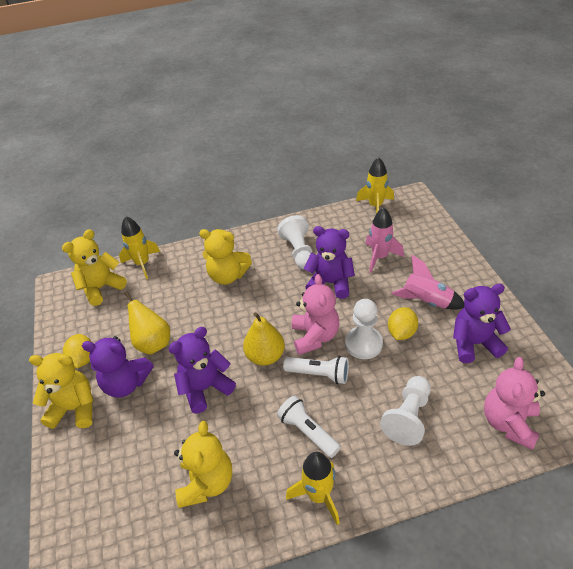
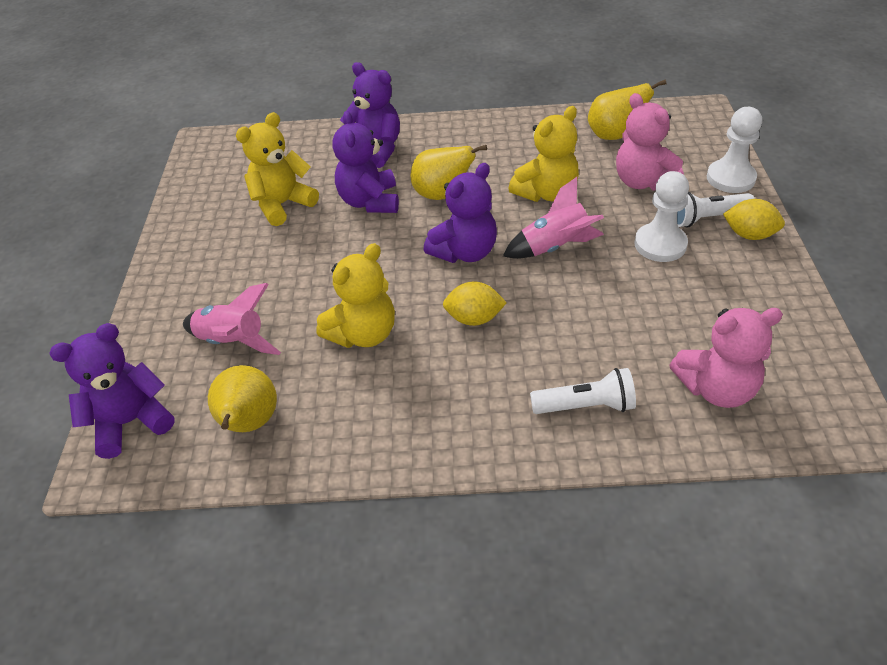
white pawn: [277,215,312,270] [345,299,383,359] [380,376,431,446] = 3 -> [634,171,689,262] [707,107,762,193] = 2
yellow pear: [124,291,170,354] [243,312,285,366] = 2 -> [208,365,277,432] [410,145,487,200] [588,80,666,140] = 3
yellow rocket: [119,216,160,279] [286,452,340,525] [356,157,394,214] = 3 -> none = 0
yellow teddy bear: [29,353,94,429] [62,229,127,306] [174,421,232,508] [199,229,252,285] = 4 -> [236,112,319,226] [316,243,395,348] [509,106,579,202] = 3

